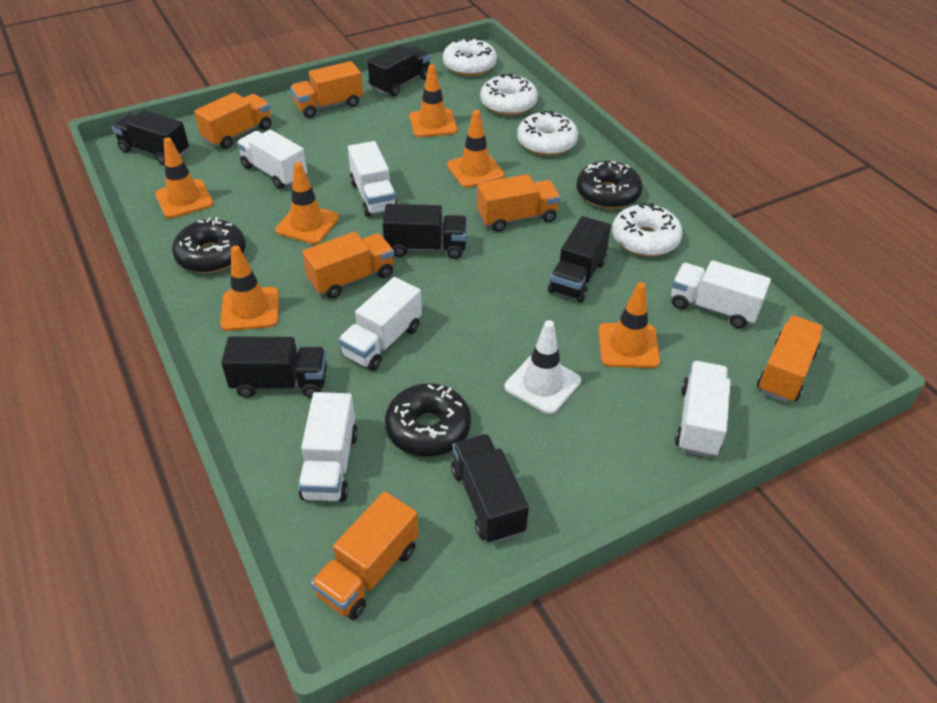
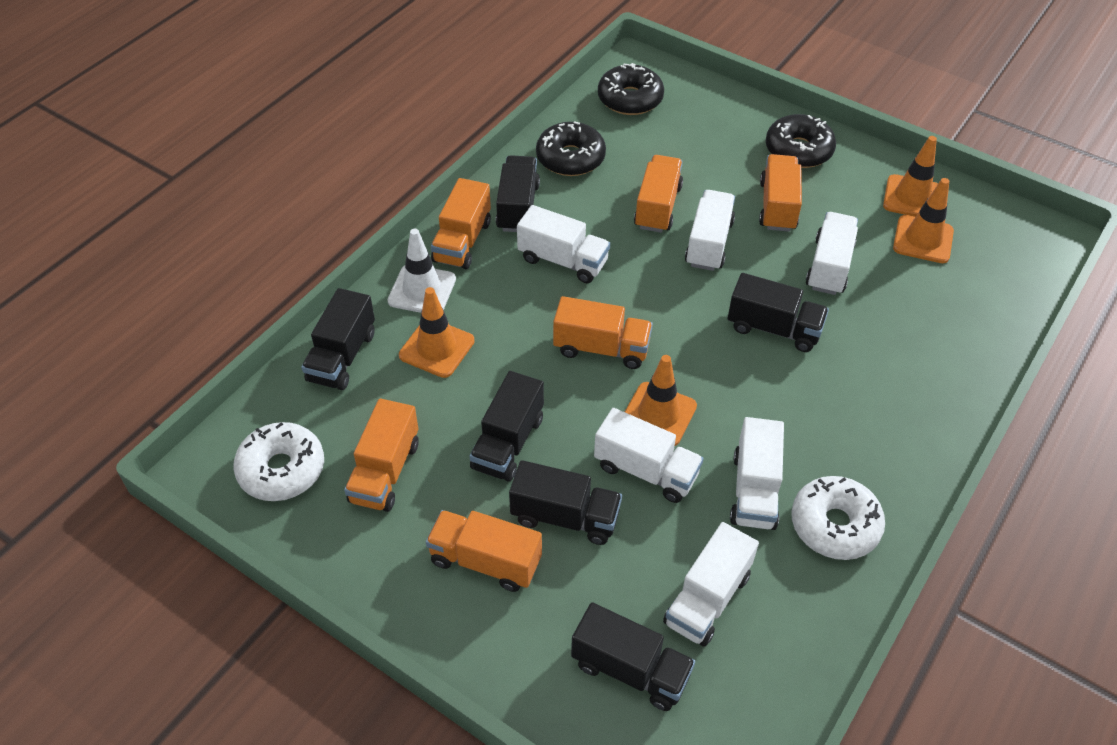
orange traffic cone: [155,137,214,218] [220,246,279,331] [275,162,339,244] [409,64,457,137] [447,110,505,188] [598,282,660,368] = 6 -> [399,287,475,378] [625,355,697,446] [883,136,938,217] [893,178,954,263] = 4
white donut: [443,37,497,76] [480,73,538,116] [517,111,578,156] [612,203,683,257] = 4 -> [233,422,324,501] [791,476,885,560] = 2

